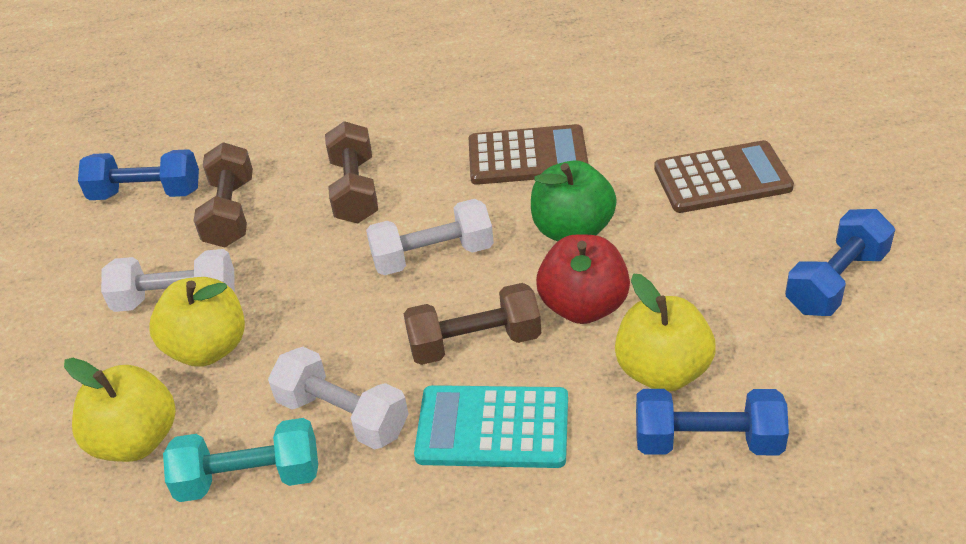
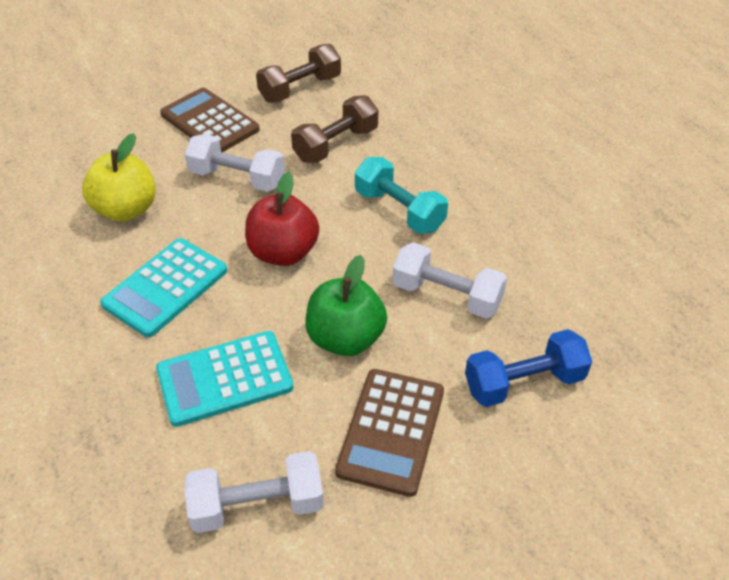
blue dumbbell: [78,149,199,200] [636,389,789,455] [785,209,895,316] = 3 -> [465,329,592,407] = 1
brown dumbbell: [194,142,253,248] [325,121,378,224] [403,283,541,365] = 3 -> [256,44,341,103] [291,95,378,163] = 2
turquoise calculator: [414,385,568,468] = 1 -> [100,238,227,337] [156,331,294,427] = 2
yellow apple: [64,358,176,462] [150,277,245,367] [615,273,716,392] = 3 -> [82,133,156,222] = 1

